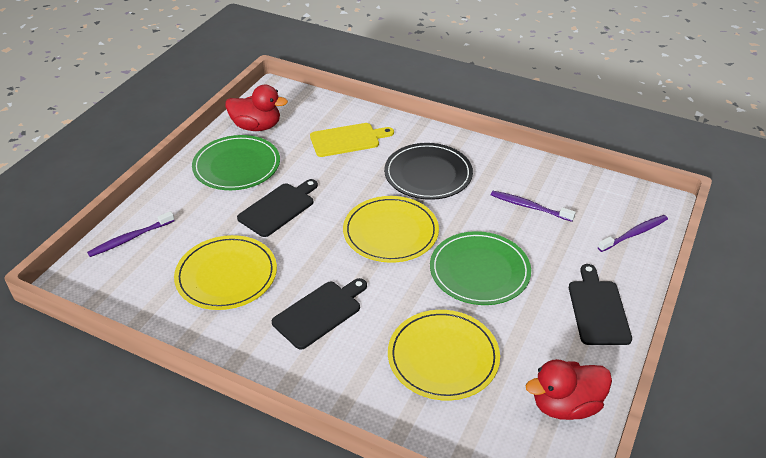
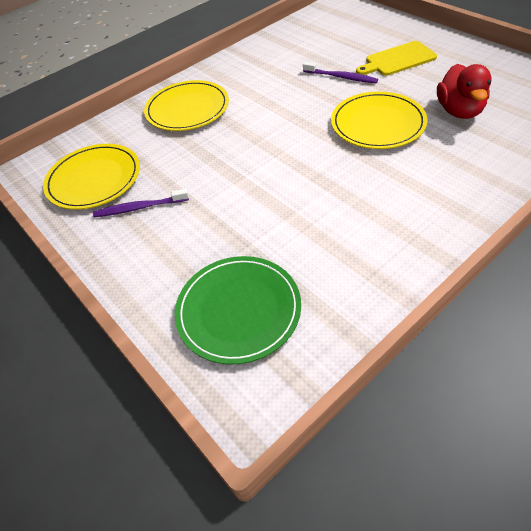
black cutting board: [237,179,318,237] [272,278,367,350] [569,264,632,345] = 3 -> none = 0
black plate: [384,143,473,200] = 1 -> none = 0
green plate: [192,135,280,190] [430,231,531,305] = 2 -> [175,256,301,364] = 1
purple toothbrush: [87,211,175,257] [491,191,576,222] [598,215,668,252] = 3 -> [93,189,189,217] [303,62,378,83] = 2
red duck: [225,85,288,131] [526,359,612,420] = 2 -> [437,64,492,119] = 1

